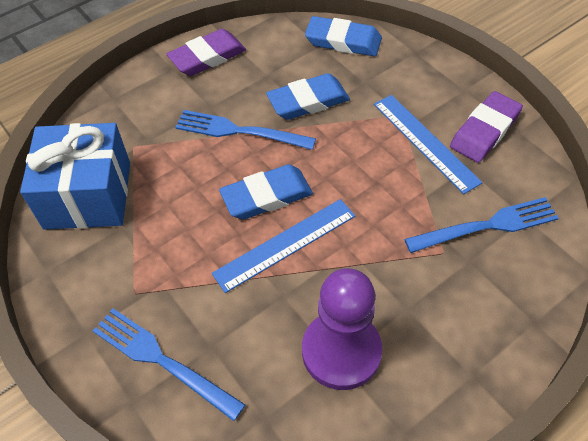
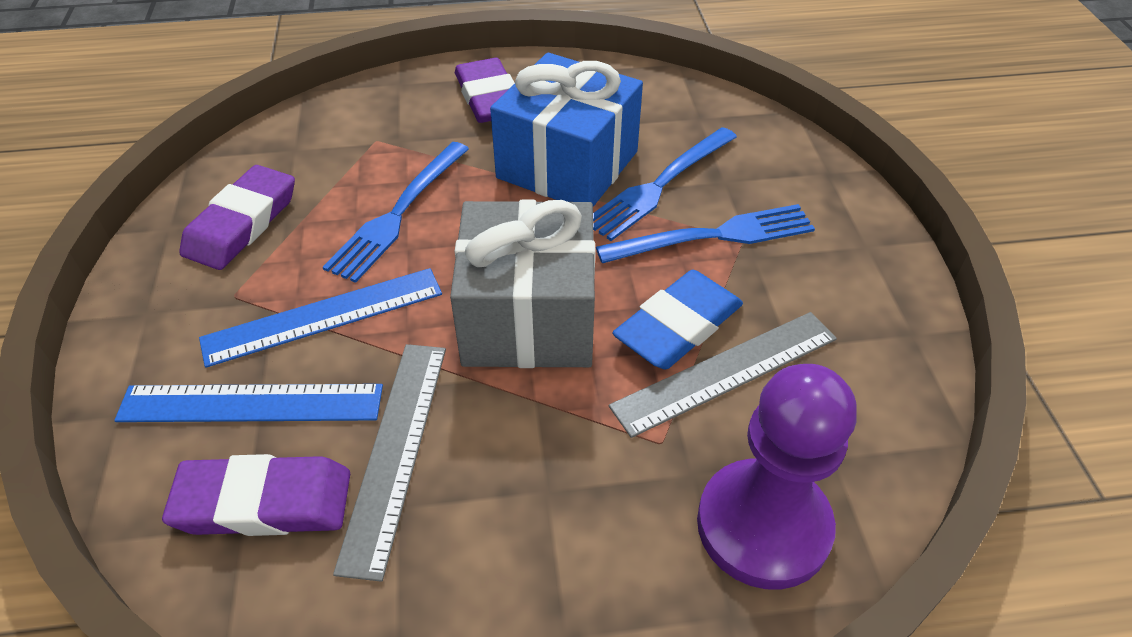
blue eraser: [219,164,313,220] [266,73,350,120] [305,16,382,57] = 3 -> [613,270,743,369] = 1
grey gift: none = 0 -> [450,199,595,368] = 1
grey ruler: none = 0 -> [333,344,446,582] [609,312,837,438] = 2
purple eraser: [167,29,246,76] [450,91,523,163] = 2 -> [162,454,350,536] [180,165,295,270] [455,58,515,123] = 3

